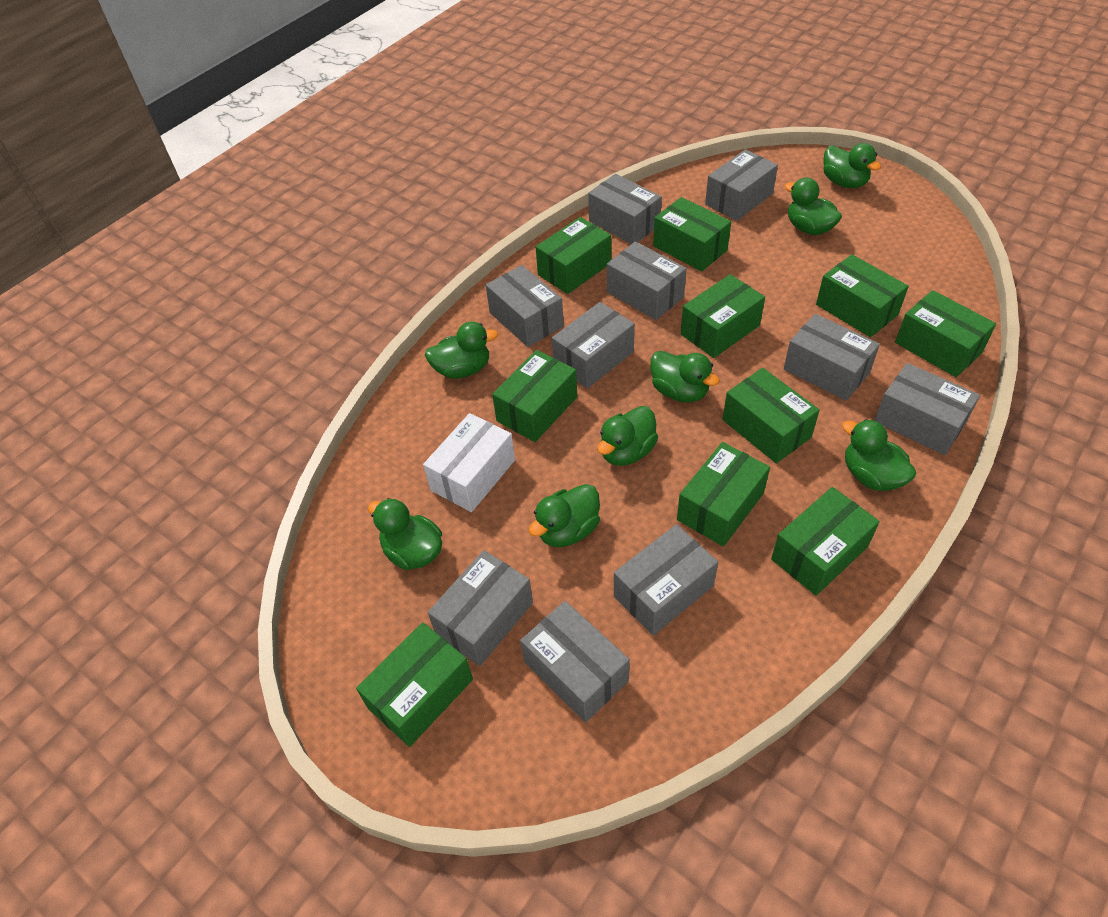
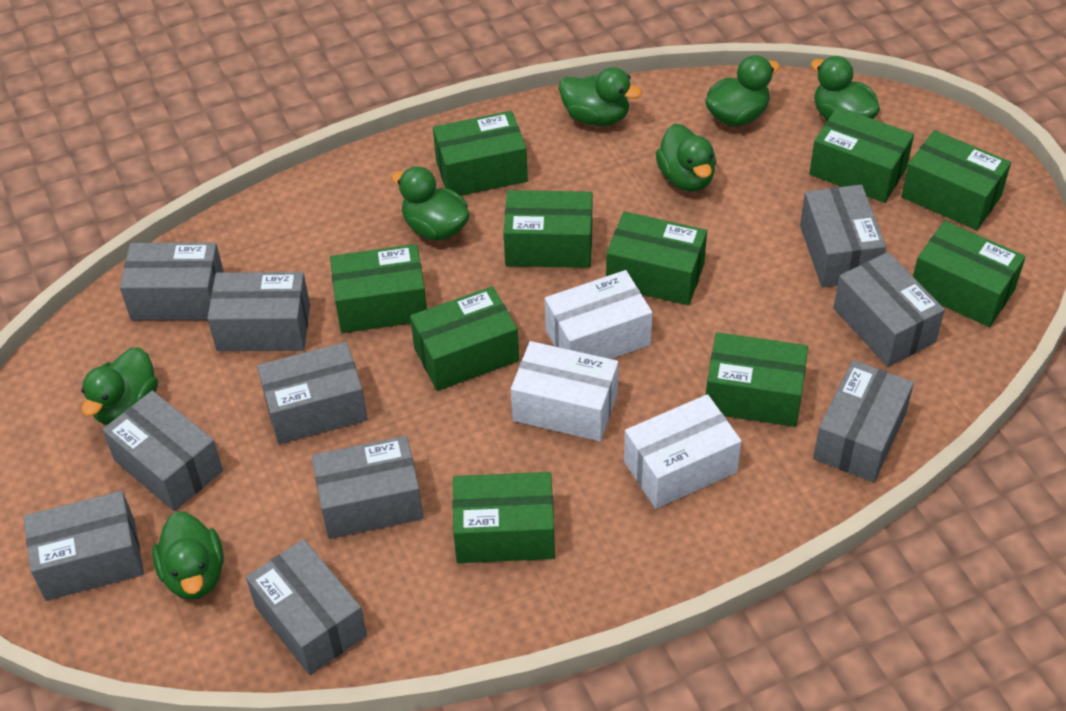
green duck: [368,498,442,570] [425,322,498,379] [529,484,600,547] [597,406,658,466] [650,351,720,402] [785,178,842,235] [823,143,881,188] [842,419,916,491] = 8 -> [81,347,158,425] [152,511,224,600] [391,166,470,241] [559,67,642,126] [655,124,716,192] [705,55,780,127] [811,56,880,121] = 7
white box: [423,413,515,512] = 1 -> [511,341,619,441] [545,270,652,359] [624,394,742,509] = 3

